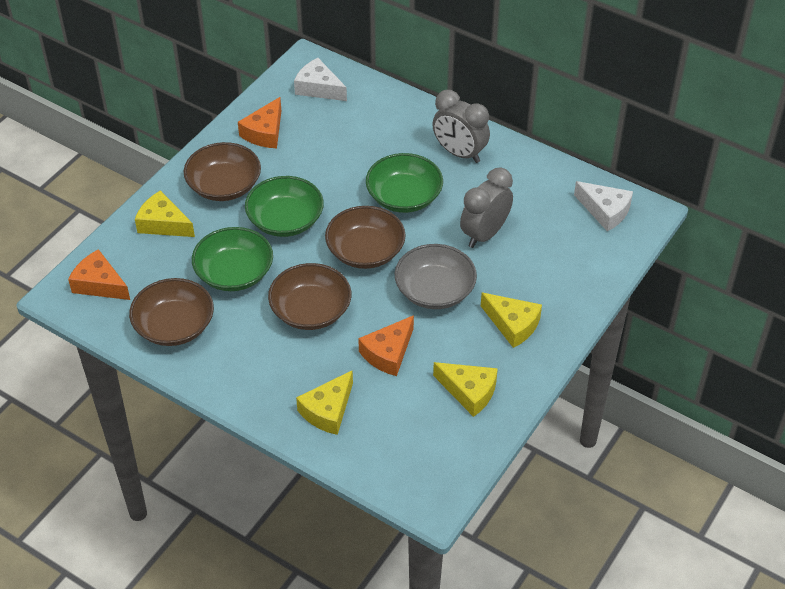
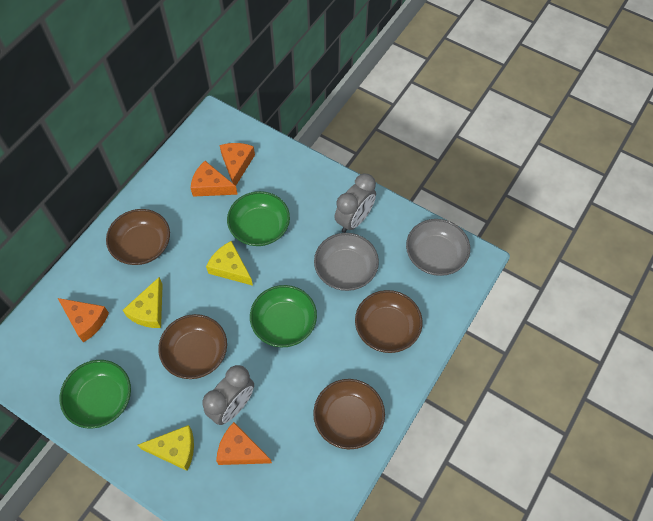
grey bowl: [395,244,477,309] = 1 -> [314,233,379,291] [406,219,470,276] = 2
orange cheese: [68,249,130,300] [238,97,281,148] [358,315,414,376] = 3 -> [58,298,109,343] [191,161,238,197] [216,422,272,465] [220,143,255,186] = 4
white cheese: [294,58,347,101] [574,181,633,231] = 2 -> none = 0
yellow cheese: [135,190,195,237] [296,370,353,435] [433,362,498,417] [481,293,542,348] = 4 -> [123,277,163,328] [137,425,194,471] [206,241,253,286] = 3

